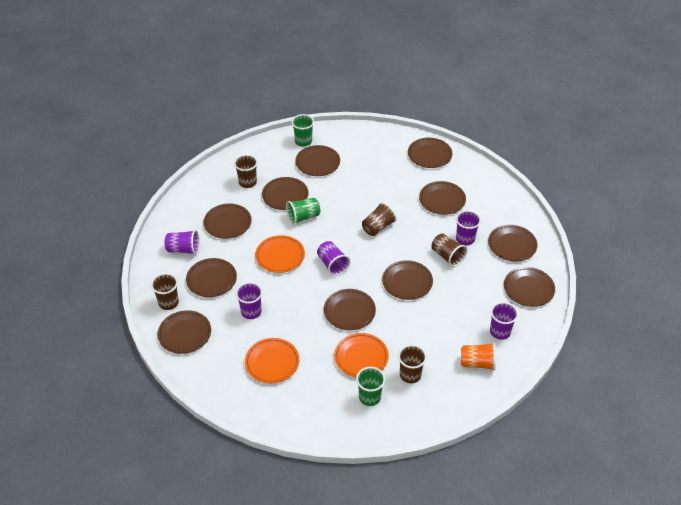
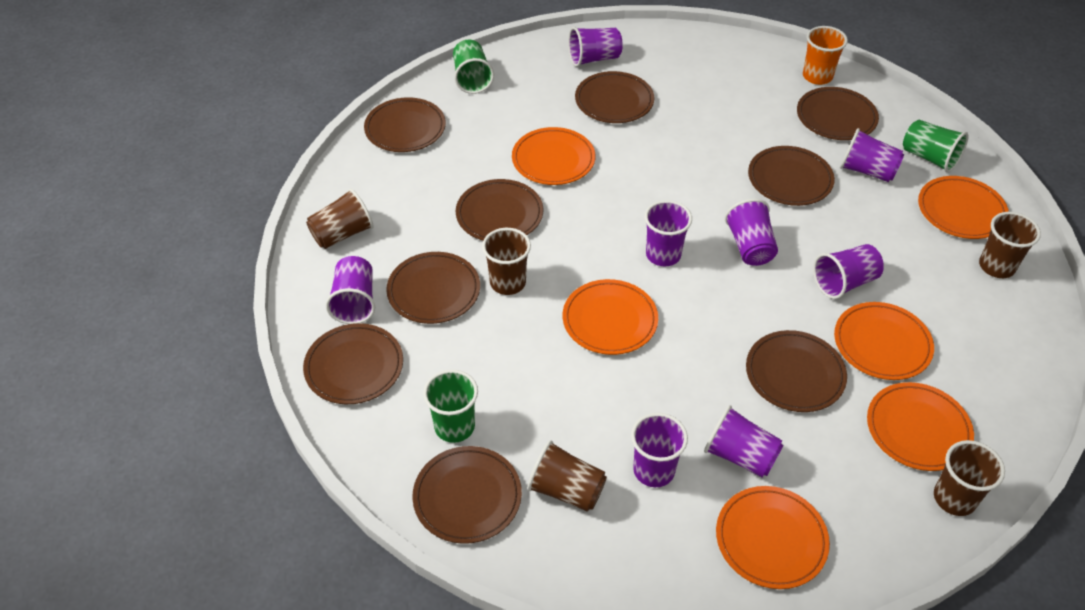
brown plate: [158,310,211,354] [186,258,237,297] [203,204,252,239] [262,177,308,210] [295,145,340,176] [324,289,376,330] [382,260,433,300] [408,138,452,168] [419,181,466,215] [488,225,537,261] [504,267,555,307] = 11 -> [303,323,403,404] [364,97,446,152] [386,252,480,324] [412,446,522,544] [456,179,543,240] [575,71,654,123] [746,330,847,412] [748,146,835,206] [797,87,879,140] = 9
orange plate: [245,338,299,384] [255,235,305,273] [334,333,389,378] = 3 -> [512,127,595,185] [563,279,658,355] [716,486,830,589] [834,302,934,380] [867,382,974,471] [918,176,1009,239] = 6
purple cup: [165,230,200,255] [235,282,263,319] [317,241,351,276] [456,210,481,245] [490,302,518,340] = 5 -> [325,256,375,324] [568,27,623,67] [631,413,688,487] [645,200,692,267] [704,405,784,477] [725,199,778,266] [813,244,884,299] [840,128,904,182] = 8

